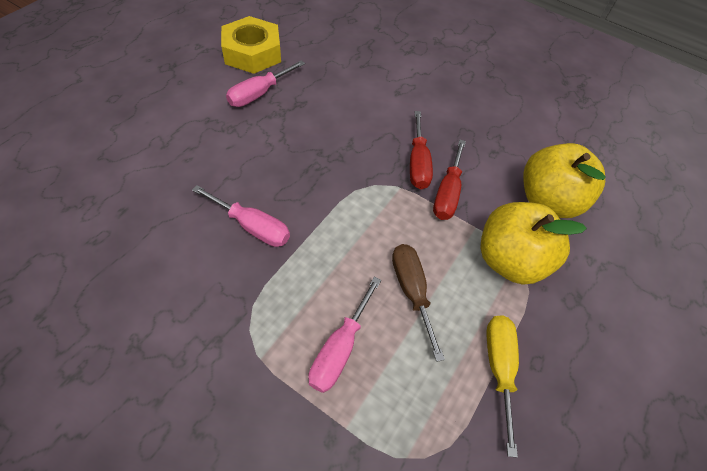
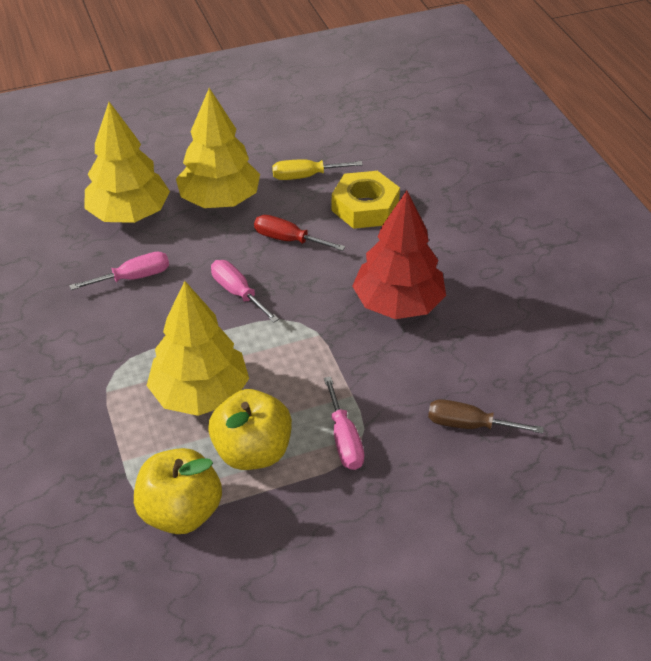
red screwdriver: [410,111,433,189] [433,139,466,220] = 2 -> [254,215,345,251] = 1
red tree: none = 0 -> [352,190,446,319] = 1
yellow tree: none = 0 -> [84,102,170,223] [147,281,249,416] [176,88,260,208] = 3

